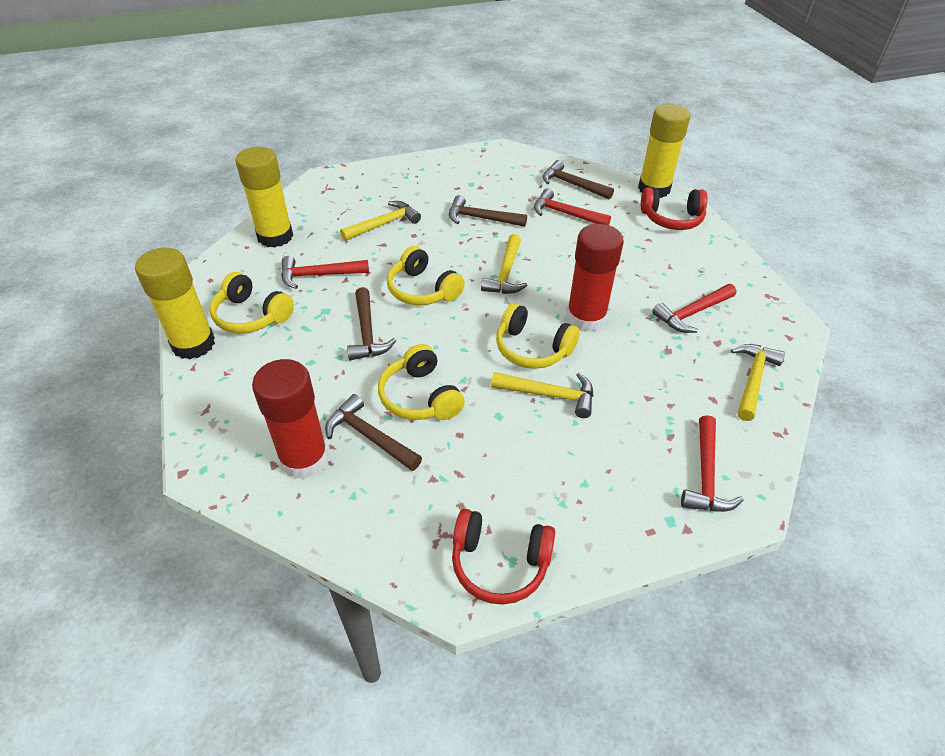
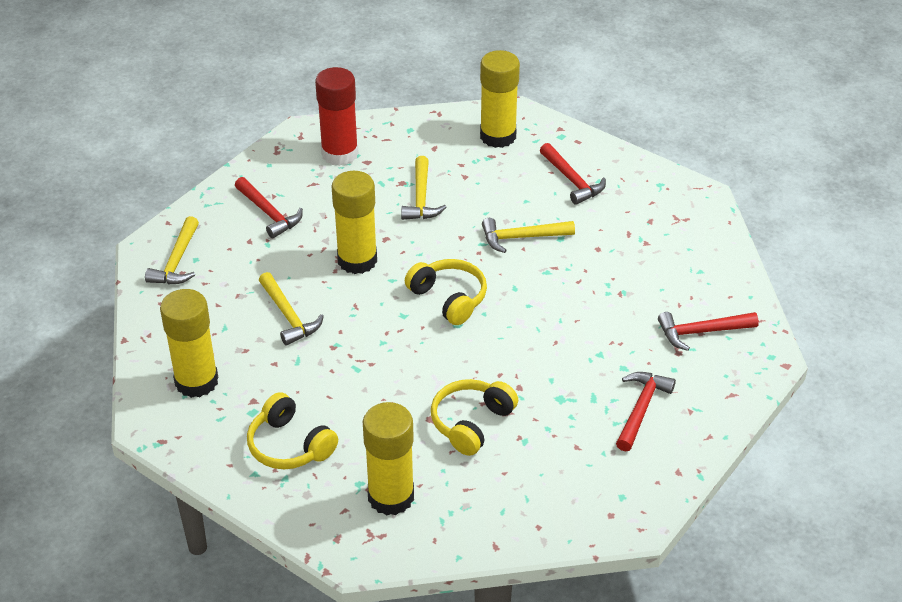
brown hammer: [325,394,422,471] [347,287,396,360] [449,195,527,227] [543,160,614,200] = 4 -> none = 0
red glue stick: [252,359,329,479] [566,224,624,332] = 2 -> [315,67,359,166] = 1
red headphones: [452,509,555,605] [641,187,708,230] = 2 -> none = 0
yellow glue stick: [135,248,215,360] [236,147,293,248] [638,104,690,198] = 3 -> [160,289,218,398] [331,171,377,274] [363,402,414,516] [480,50,520,148] = 4
yellow headphones: [209,272,294,333] [378,344,465,420] [387,246,465,305] [496,303,580,369] = 4 -> [247,392,338,469] [405,259,487,325] [431,379,518,456] = 3

